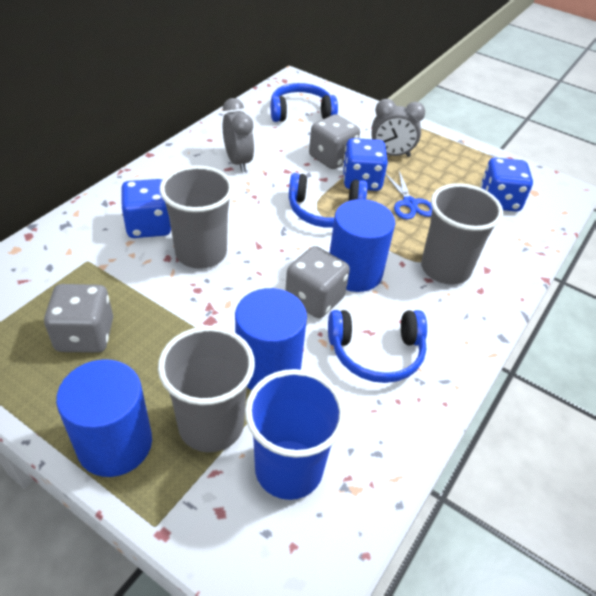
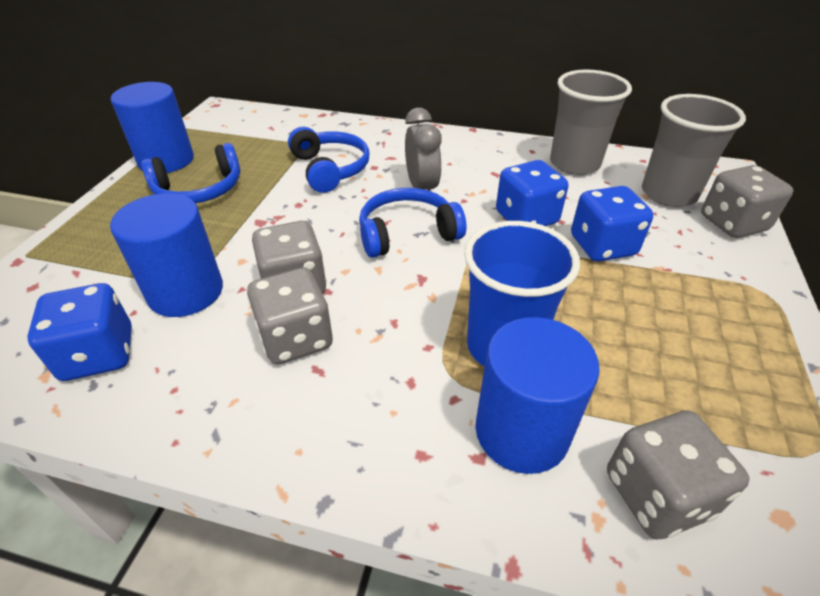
blue scissors: [385,171,432,220] = 1 -> none = 0
grey clock: [223,98,254,172] [372,99,425,157] = 2 -> [405,108,442,191] = 1
grey cup: [158,326,255,452] [160,165,233,269] [421,183,503,285] = 3 -> [550,70,632,175] [642,94,746,207] = 2
grey dice: [44,284,113,353] [285,246,350,318] [309,114,360,169] = 3 -> [247,268,333,364] [252,221,326,294] [607,411,750,540] [701,165,793,238] = 4

